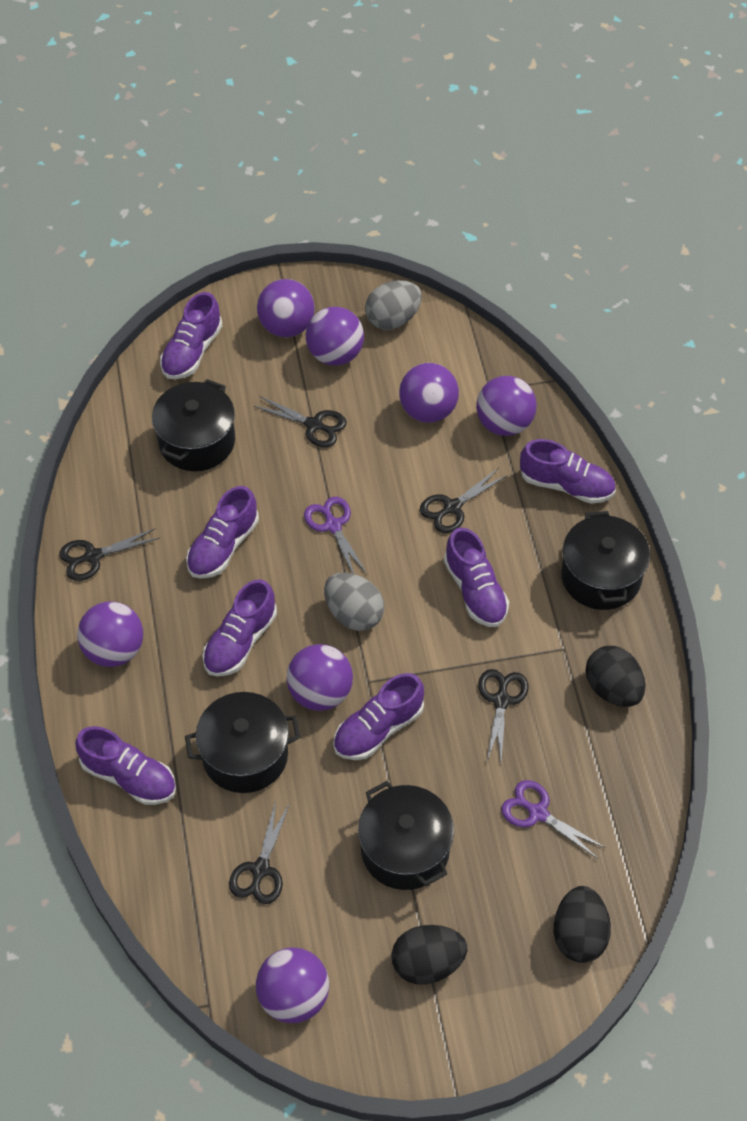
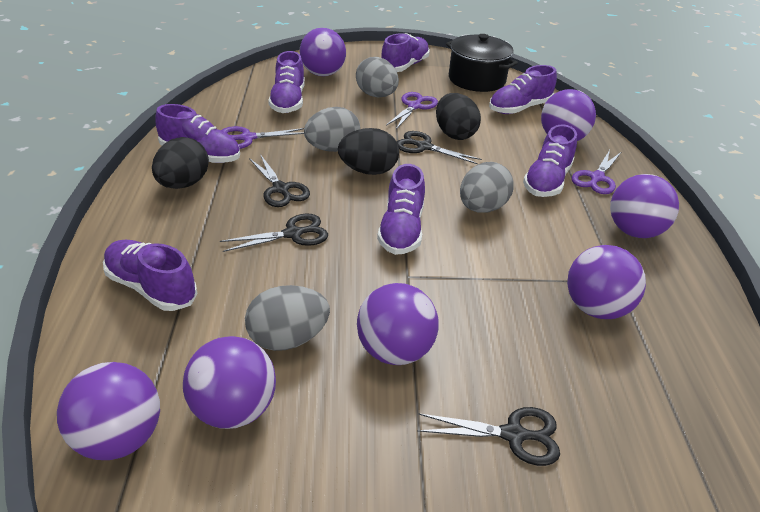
black pot: [152,379,235,471] [185,692,301,793] [358,781,454,890] [561,511,650,610] = 4 -> [446,34,518,92] = 1
black scissors: [59,528,160,581] [229,801,290,904] [254,396,347,447] [420,468,508,533] [478,669,528,762] = 5 -> [220,214,328,252] [249,154,310,207] [397,131,482,164] [417,407,560,466] = 4
grey egg: [324,572,384,631] [365,280,422,330] = 2 -> [245,285,330,351] [304,107,360,152] [356,57,399,97] [460,162,514,213] = 4
purple scissors: [304,497,368,575] [501,780,606,859] = 2 -> [221,126,304,149] [386,92,438,129] [571,150,621,194] = 3

